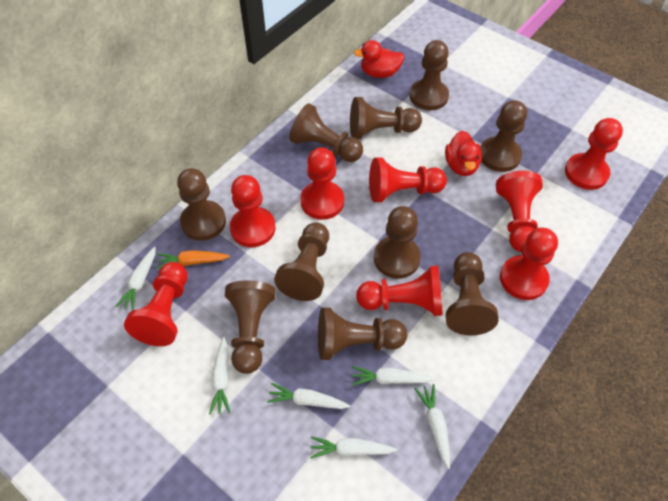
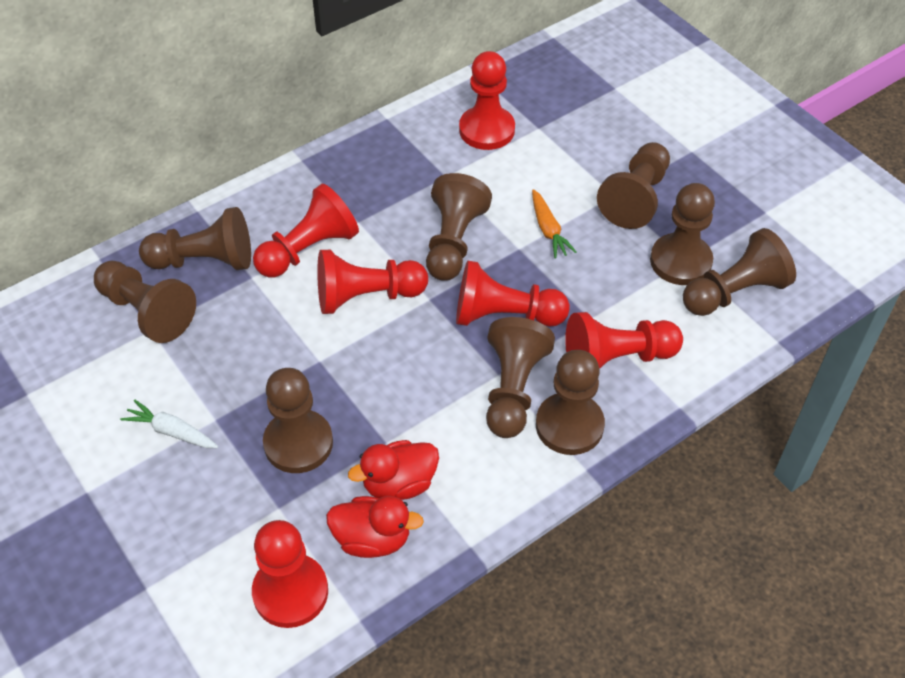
brown pawn: [177,168,226,241] [225,280,276,374] [274,222,329,301] [289,103,363,162] [318,307,407,360] [350,97,422,139] [374,206,421,279] [410,40,449,110] [446,252,499,336] [481,100,527,172] = 10 -> [94,261,196,343] [139,207,251,270] [263,368,333,473] [426,173,492,281] [486,317,555,438] [536,350,605,455] [597,142,670,229] [650,183,715,285] [683,228,796,316] = 9
red pawn: [124,262,188,346] [230,175,276,247] [300,147,344,220] [356,266,443,316] [369,158,447,202] [496,171,543,252] [500,228,558,300] [565,118,623,190] = 8 -> [252,520,328,628] [253,184,359,277] [317,250,428,314] [456,261,570,327] [459,51,515,150] [565,312,683,369] = 6
white carrot: [116,247,156,311] [209,337,230,415] [267,383,351,409] [310,436,397,458] [352,366,433,386] [415,384,450,469] = 6 -> [120,400,218,448] = 1

